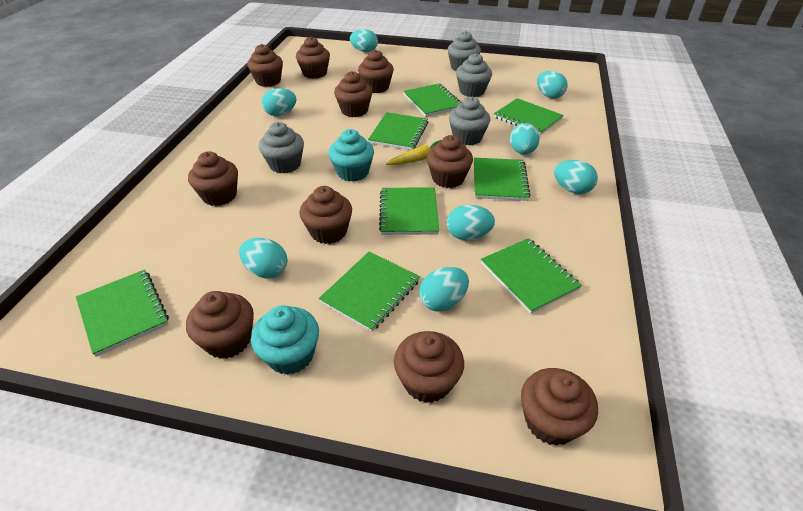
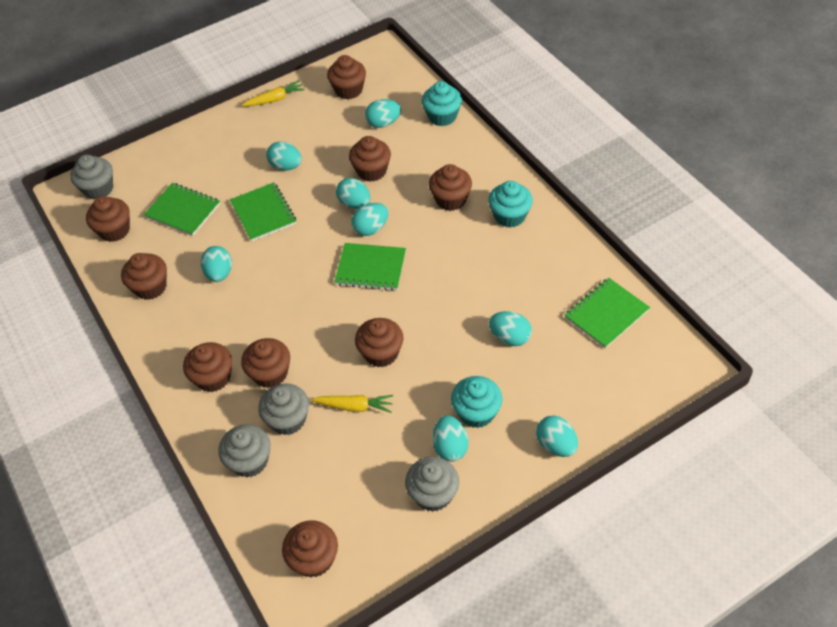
brown cupcake: [186,291,254,359] [188,151,238,206] [247,44,283,87] [296,36,330,79] [299,186,352,244] [334,71,372,117] [358,50,394,93] [394,331,464,403] [427,135,473,188] [521,368,598,446] = 10 -> [86,196,130,242] [121,253,167,300] [183,342,232,392] [241,338,290,388] [282,521,338,577] [327,55,366,99] [349,136,391,182] [355,318,404,367] [429,164,472,211] = 9
green notebook: [76,270,169,357] [319,251,420,332] [368,112,429,150] [379,187,439,235] [403,84,462,117] [474,158,531,201] [481,238,582,314] [494,98,564,135] = 8 -> [144,183,220,236] [230,182,296,241] [334,243,406,291] [565,278,650,349] = 4
turquoise cupcake: [251,305,319,375] [329,129,374,182] = 2 -> [422,81,462,126] [451,376,503,428] [488,181,533,228] = 3
yellow carrot: [386,140,442,165] = 1 -> [242,80,304,106] [311,395,393,413] = 2

